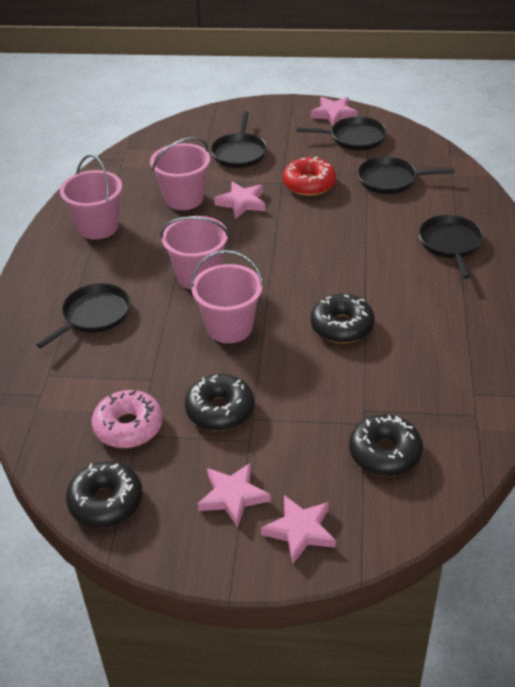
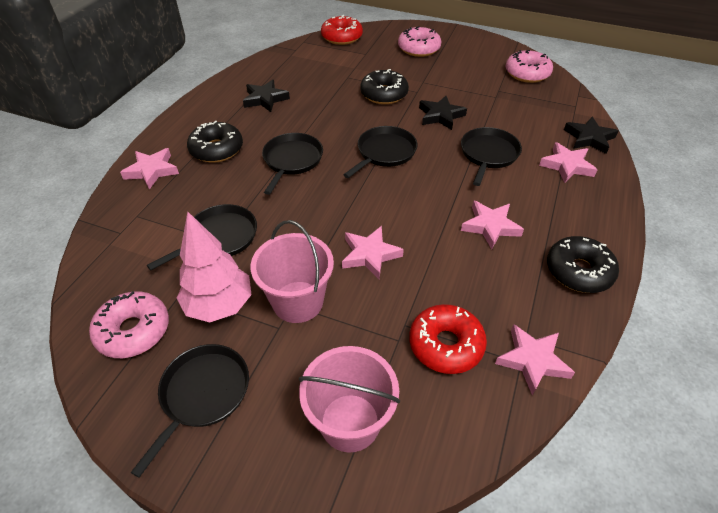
black donut: [66,461,143,528] [185,374,254,431] [311,294,375,343] [349,414,423,476] = 4 -> [187,121,243,163] [360,69,409,104] [547,236,619,293] = 3
black star: none = 0 -> [243,80,290,112] [419,96,467,130] [564,117,618,154] = 3
pink bucket: [60,155,122,240] [150,137,210,210] [161,216,229,290] [191,250,264,343] = 4 -> [251,220,334,323] [298,346,400,452] = 2
pink donut: [92,390,163,448] = 1 -> [89,291,169,358] [398,26,441,57] [506,50,553,83] = 3
pink star: [197,463,270,527] [214,182,265,219] [261,495,336,563] [311,97,358,125] = 4 -> [120,148,179,190] [342,226,404,279] [461,201,524,249] [495,324,575,395] [539,142,597,183] = 5
pink tree: none = 0 -> [177,212,251,322] = 1
red donut: [283,156,336,196] = 1 -> [321,15,363,45] [409,304,487,374] = 2

